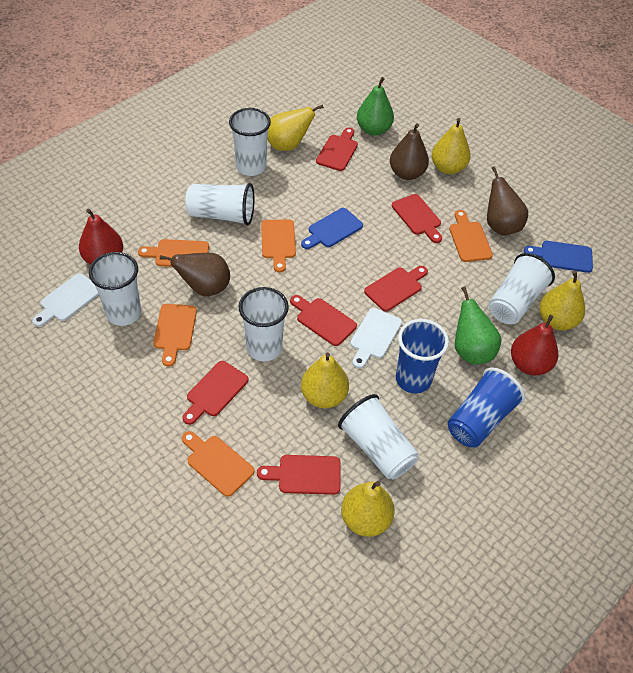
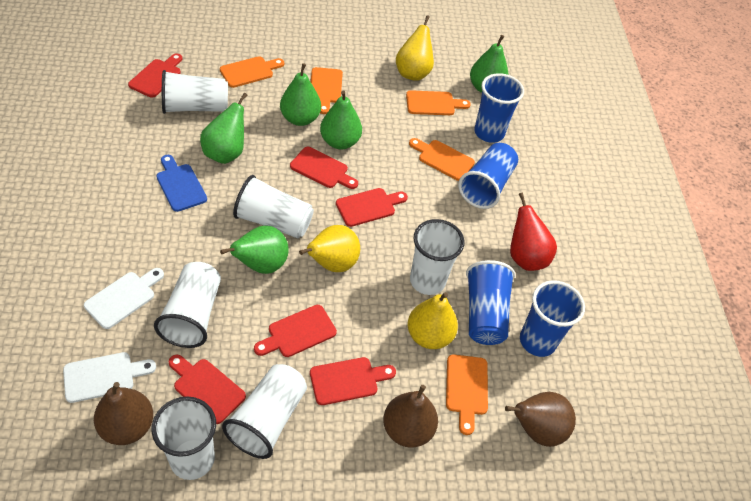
blue cup: [396,319,449,393] [448,367,525,447] = 2 -> [458,143,518,209] [466,260,515,345] [474,73,524,143] [520,280,585,357] = 4
blue cutting board: [301,208,363,249] [524,241,593,273] = 2 -> [156,155,207,212] = 1
green pear: [357,77,394,136] [455,286,501,365] = 2 -> [200,93,247,164] [220,226,289,274] [280,63,321,126] [320,90,362,149] [470,35,508,93] = 5
red pear: [79,209,123,265] [511,315,558,375] = 2 -> [510,193,557,271] = 1
yellow pear: [267,104,324,151] [301,352,349,408] [341,481,395,537] [431,118,471,174] [539,271,585,331] = 5 -> [299,225,360,272] [396,15,434,81] [408,292,458,349] = 3

